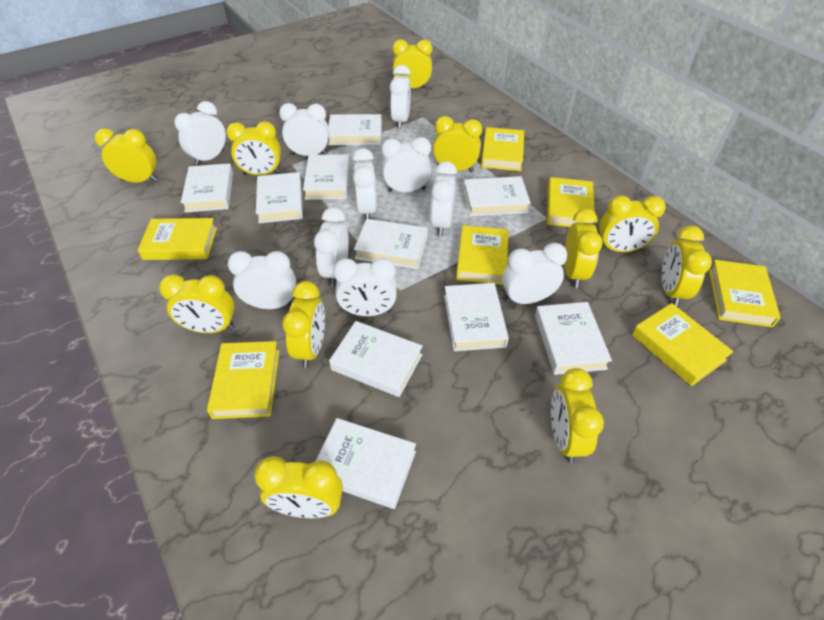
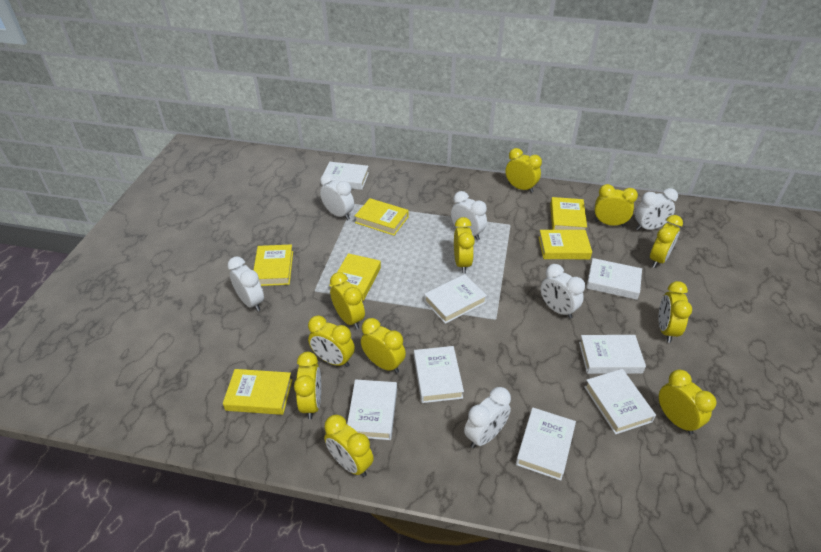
white book: [181,163,233,212] [256,172,303,223] [303,154,350,200] [315,418,416,509] [328,114,382,145] [329,321,423,397] [354,219,427,269] [444,283,509,351] [463,176,531,216] [535,302,612,375] = 10 -> [322,162,369,190] [347,379,397,440] [414,346,464,403] [424,274,487,324] [516,408,576,481] [579,335,646,374] [584,369,656,434] [587,258,642,300] = 8
white clock: [174,101,226,166] [228,251,296,309] [279,103,329,156] [314,207,349,287] [333,258,397,316] [352,148,377,221] [381,137,431,192] [390,65,411,129] [430,161,457,236] [502,243,567,304] = 10 -> [227,256,264,312] [320,173,354,220] [451,191,487,240] [464,387,511,448] [541,264,585,319] [635,188,678,230] = 6
yellow book: [138,218,217,260] [207,341,279,419] [456,225,508,285] [481,127,524,171] [547,177,595,227] [632,303,733,386] [709,260,781,327] = 7 -> [223,369,292,415] [253,244,293,286] [329,253,381,301] [355,198,409,235] [539,230,592,259] [550,197,587,230] = 6

